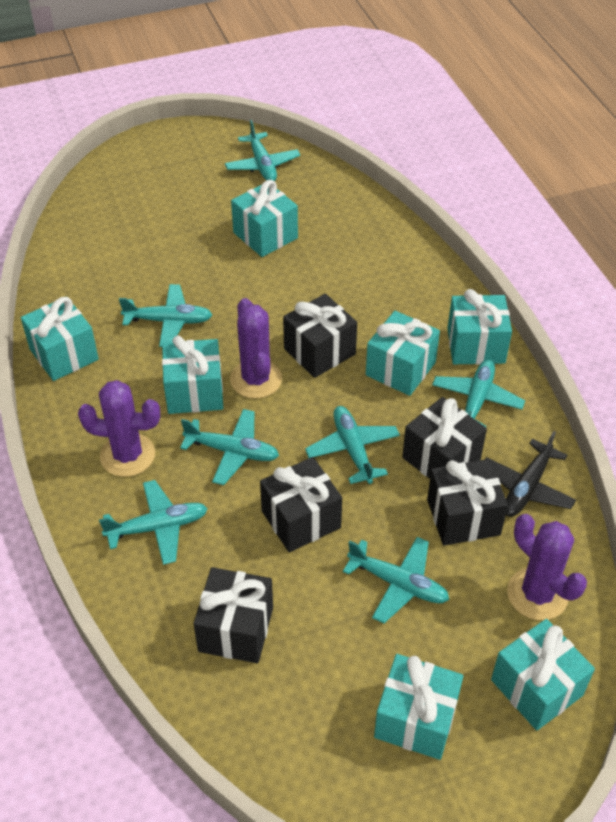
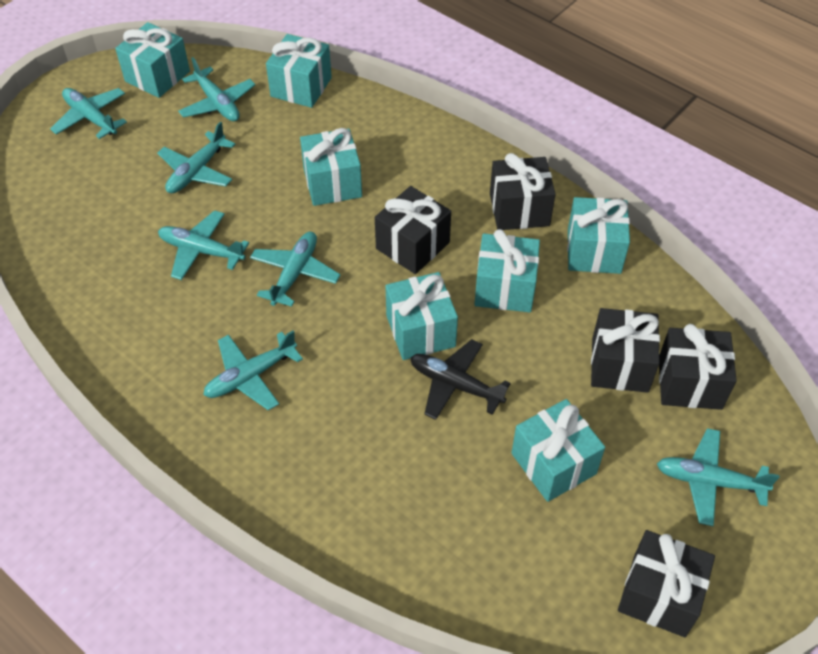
purple cactus: [78,380,160,477] [230,298,282,399] [507,514,587,620] = 3 -> none = 0

